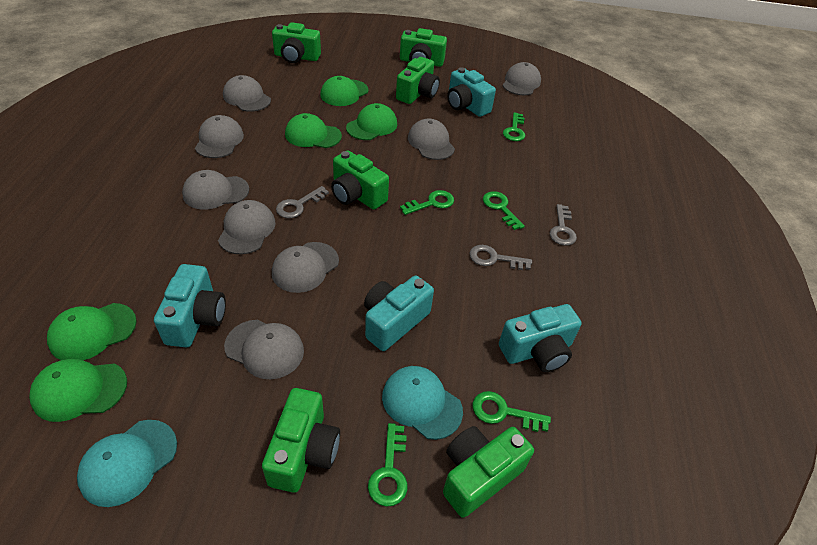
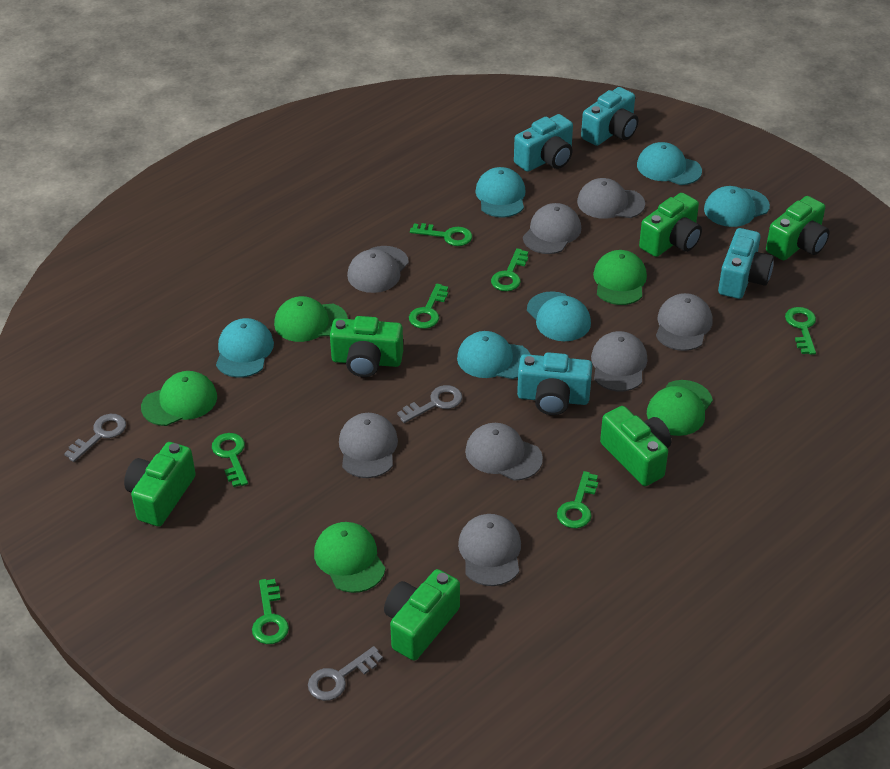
green key: [368,423,408,507] [400,190,454,215] [472,391,551,432] [483,191,525,230] [503,112,525,141] = 5 -> [212,433,248,487] [252,579,289,644] [409,284,448,329] [410,223,472,246] [491,248,528,291] [557,471,598,528] [785,307,816,355] = 7
turquoise cap: [77,420,177,507] [382,366,463,440] = 2 -> [216,318,274,378] [457,331,531,379] [475,167,526,218] [527,291,591,341] [637,142,702,185] [704,186,770,227] = 6

